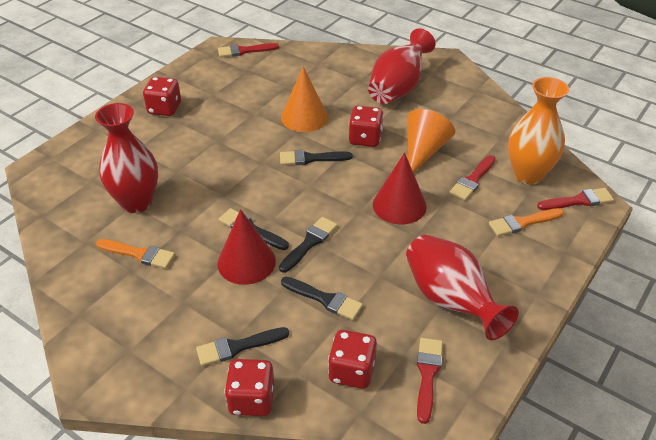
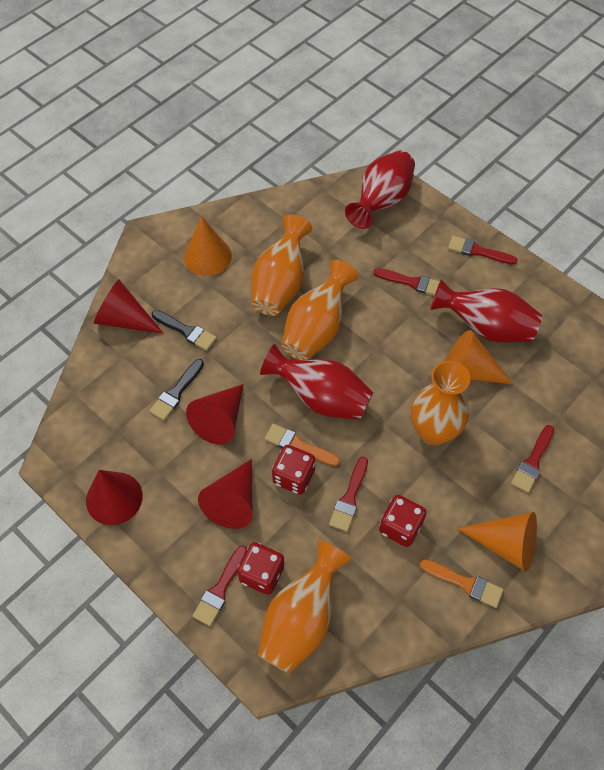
black brush: [196,327,289,366] [218,208,289,250] [279,217,338,273] [280,150,353,165] [281,277,363,320] = 5 -> [149,359,204,420] [152,310,217,351] = 2
orange cone: [281,67,328,132] [408,109,455,173] = 2 -> [184,216,232,276] [446,330,513,384] [457,512,537,572] = 3
orange vase: [508,77,569,184] = 1 -> [251,215,312,316] [258,540,352,674] [282,260,359,360] [411,361,470,446] = 4
red brush: [218,43,279,57] [417,338,443,424] [450,155,496,200] [537,188,614,210] = 4 -> [192,545,247,626] [329,457,368,532] [374,268,440,296] [448,236,518,264] [511,425,554,493] = 5
red cone: [217,209,276,285] [373,153,427,224] = 2 -> [86,470,143,525] [94,280,164,334] [186,384,244,445] [198,459,253,529] = 4
red dice: [143,77,181,116] [224,359,274,416] [328,330,377,389] [349,106,384,147] = 4 -> [237,542,284,595] [272,445,315,495] [379,495,426,547] = 3

